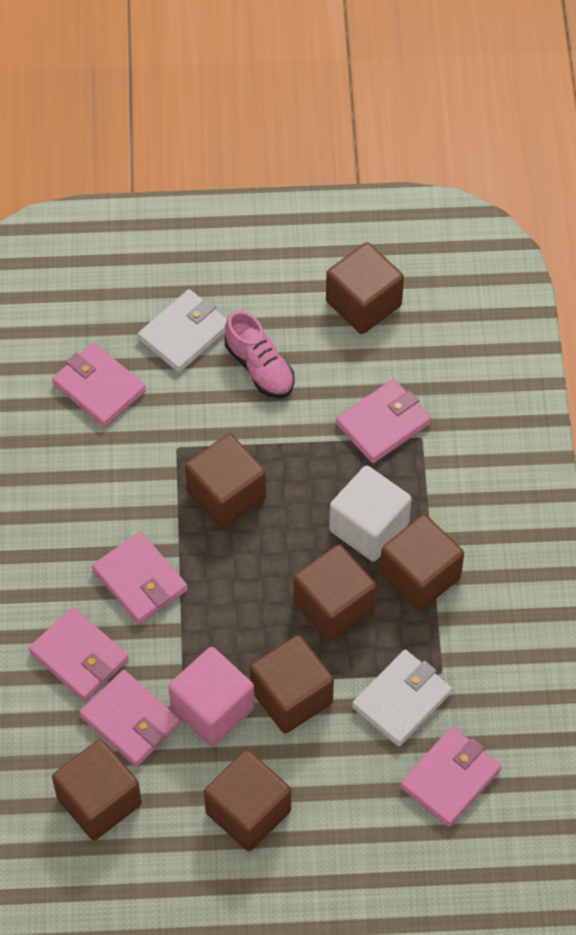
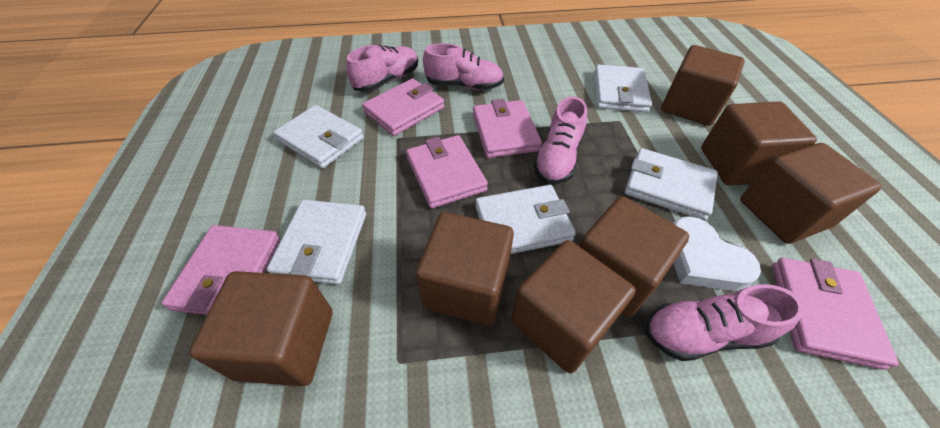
pink cube: [168,647,255,746] = 1 -> none = 0
pink shoe: [225,311,295,398] = 1 -> [346,45,418,92] [423,43,504,90] [533,96,587,185] [645,284,805,361] = 4
pink wallet: [29,607,129,702] [52,343,146,427] [79,670,181,767] [92,532,188,624] [336,379,431,463] [400,727,501,827] = 6 -> [162,225,281,315] [362,78,444,136] [406,135,488,208] [473,99,542,158] [772,258,899,370] = 5
white cube: [329,466,412,561] = 1 -> none = 0
white heart: none = 0 -> [673,216,761,291] = 1
white wallet: [138,289,227,373] [352,650,452,747] = 2 -> [267,200,366,285] [273,105,364,168] [475,185,576,254] [594,65,652,112] [625,148,718,221] = 5

